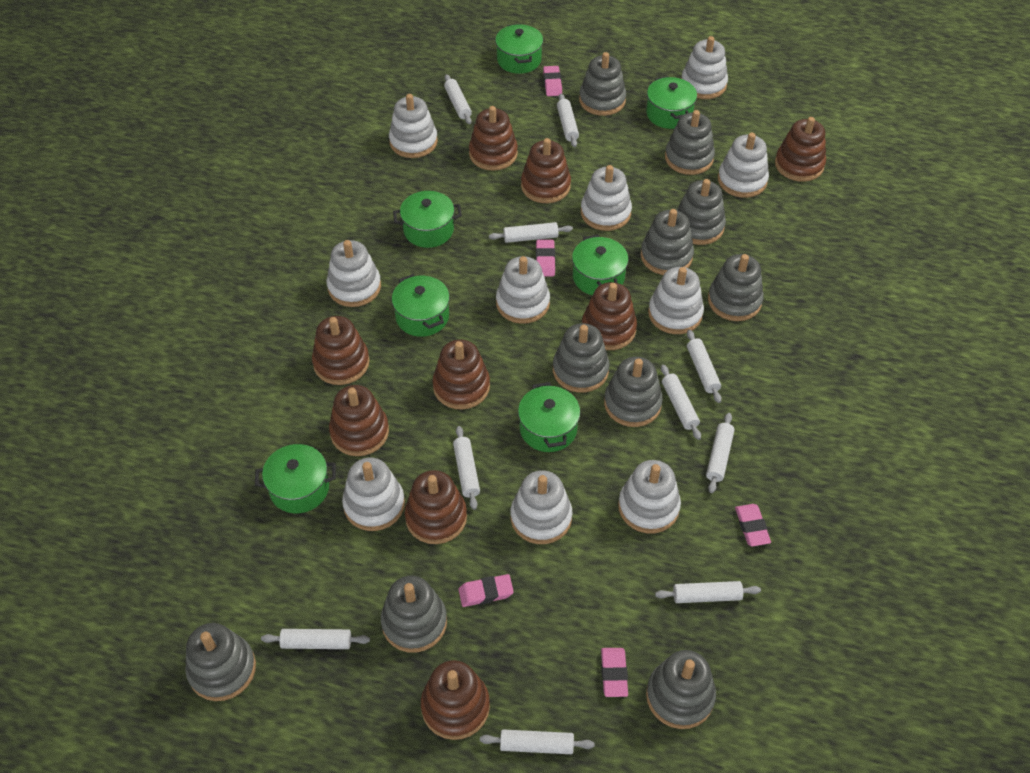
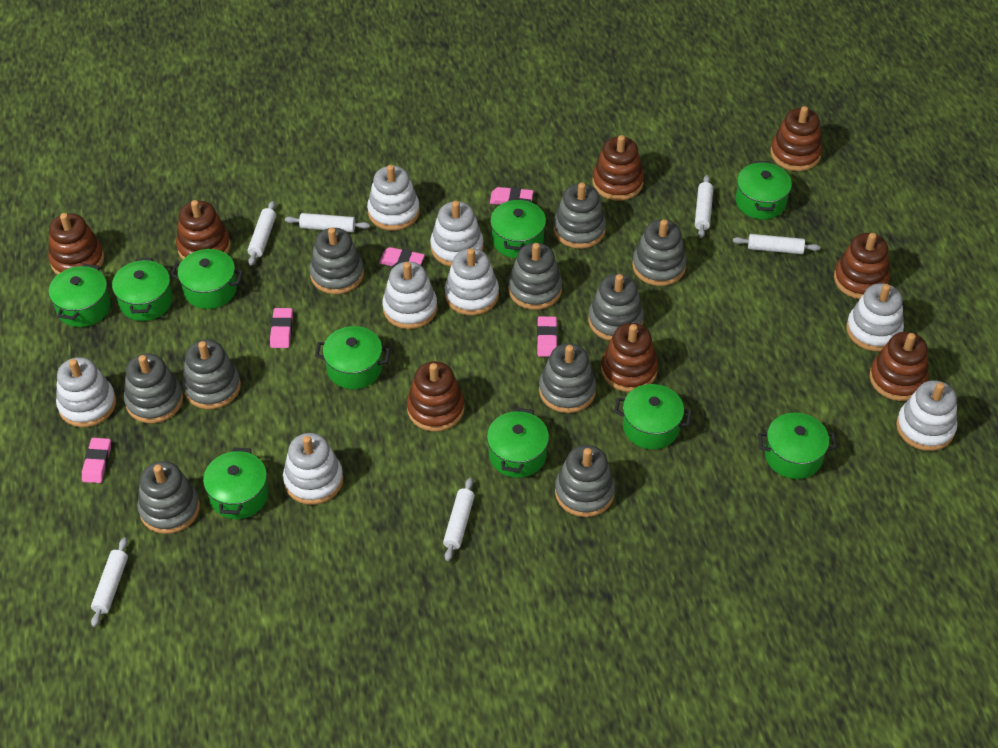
brown stacking toy: [312,316,370,385] [329,385,389,456] [405,470,467,544] [421,660,490,740] [432,340,490,410] [469,106,518,171] [521,138,571,203] [582,282,637,350] [775,117,826,182] = 9 -> [48,213,104,275] [176,200,231,259] [407,361,465,432] [592,135,644,201] [601,323,658,392] [771,106,822,171] [834,233,890,299] [869,332,929,401] = 8
green pot: [255,444,336,513] [392,274,450,337] [393,191,462,248] [495,24,543,74] [518,382,580,452] [572,235,628,295] [646,76,697,129] = 7 -> [49,264,111,327] [112,258,173,321] [170,249,243,309] [203,448,268,519] [315,326,391,389] [487,408,549,478] [490,198,546,258] [614,384,692,449] [736,161,792,220] [758,413,837,479] = 10
white rolling pin: [261,629,370,649] [444,74,472,124] [453,426,480,510] [480,729,594,754] [489,222,573,243] [557,94,579,147] [655,581,761,603] [661,365,701,440] [687,330,722,403] [706,413,735,493] = 10 -> [91,538,128,627] [248,201,276,265] [285,213,370,232] [443,478,475,561] [695,175,713,238] [733,234,820,254] = 6
white stacking toy: [327,240,381,307] [342,458,405,531] [389,94,438,158] [496,256,550,324] [510,470,572,544] [581,165,632,231] [618,460,681,533] [648,267,704,334] [681,36,728,99] [718,132,769,198] = 10 -> [56,357,116,427] [283,433,343,505] [367,165,420,231] [382,262,437,329] [430,201,484,267] [445,248,499,316] [846,283,904,351] [896,380,957,451] = 8

